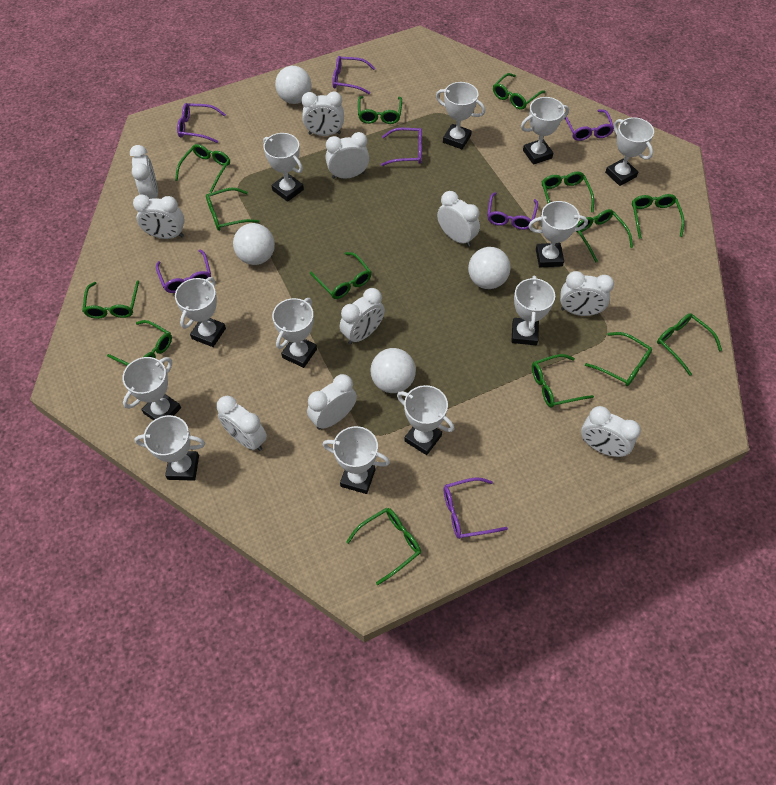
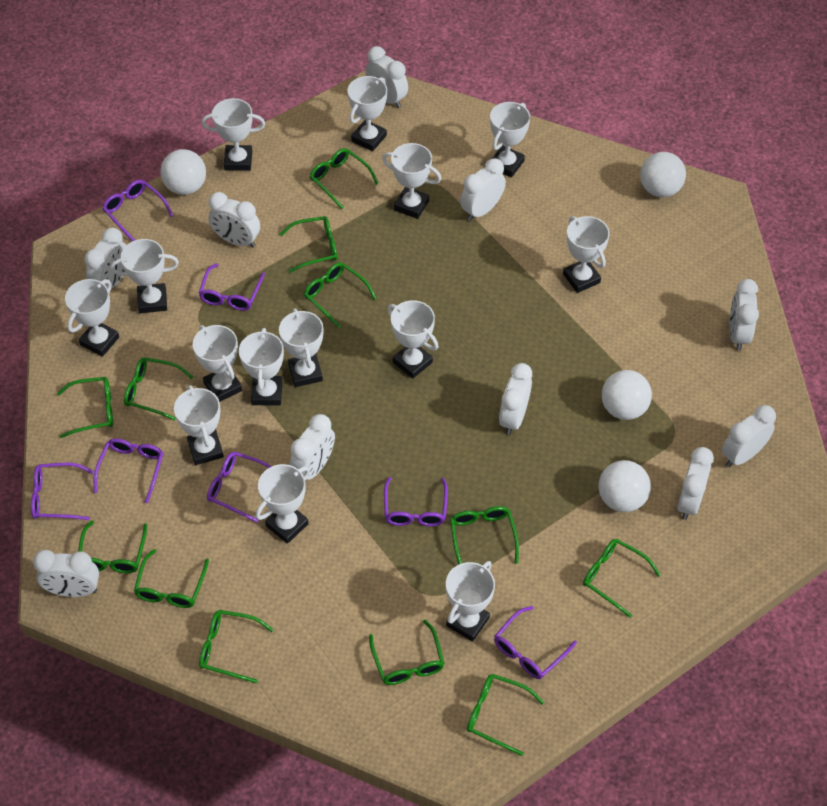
green glasses: [82,280,139,319] [107,320,172,366] [175,144,230,193] [206,188,259,231] [310,252,371,299] [346,508,421,585] [358,96,402,124] [493,73,545,110] [532,354,594,407] [542,172,594,212] [576,209,633,262] [585,332,652,386] [632,194,685,239] [657,313,722,376] = 14 -> [57,377,113,438] [78,520,147,573] [124,357,193,420] [134,549,209,608] [199,610,274,683] [279,216,337,273] [304,262,377,328] [310,148,379,209] [369,620,444,685] [450,506,519,564] [467,674,544,756] [583,539,661,618] = 12
white trophy: [123,357,181,420] [135,415,205,481] [175,277,226,347] [263,133,304,202] [272,298,317,368] [323,426,390,494] [397,385,455,455] [436,82,485,149] [511,276,555,345] [521,97,569,165] [528,201,588,267] [605,117,654,186] = 12 -> [65,279,119,357] [110,239,179,313] [174,385,224,465] [193,325,242,402] [202,98,265,171] [239,328,284,405] [256,464,310,544] [279,308,323,387] [348,76,387,151] [382,143,441,219] [387,300,439,379] [446,561,495,642] [490,102,530,177] [563,216,610,293] = 14

